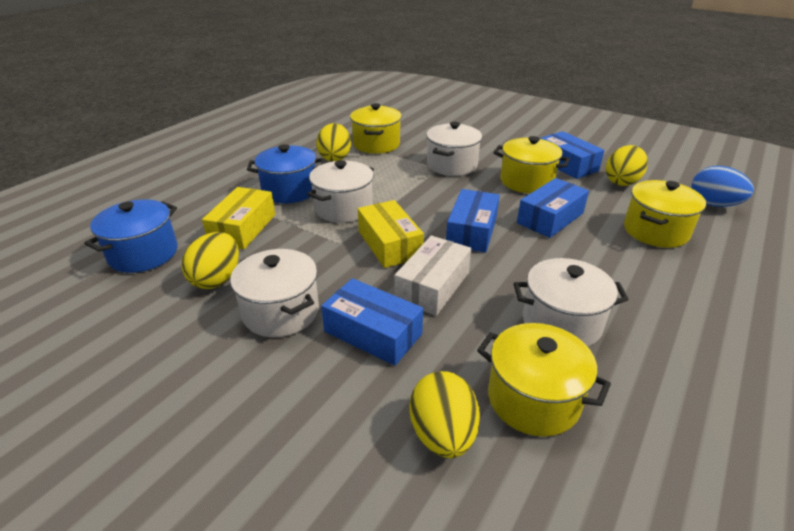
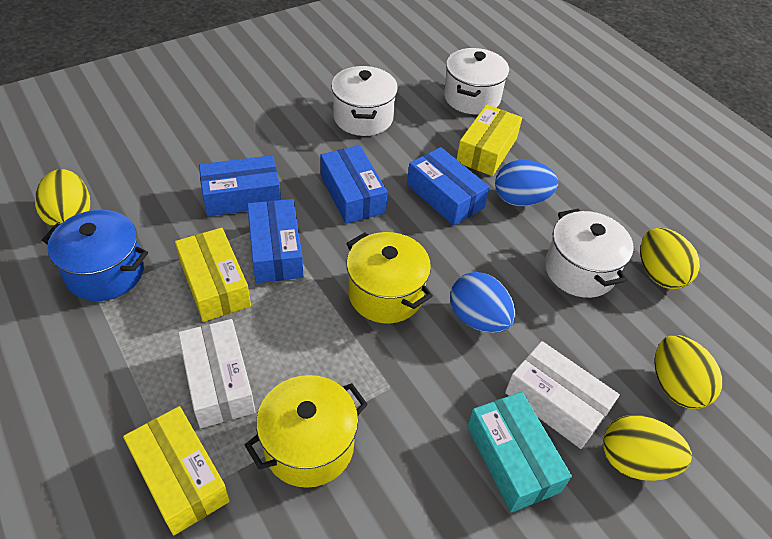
blue egg: [691,166,754,207] = 1 -> [450,272,516,333] [495,160,558,206] = 2
blue pot: [84,199,178,273] [247,144,324,203] = 2 -> [42,210,148,301] = 1
turquoise box: none = 0 -> [467,392,572,513] = 1
white box: [395,236,471,316] = 1 -> [178,319,256,428] [505,341,620,449] = 2
white pot: [230,249,319,337] [307,160,374,223] [426,122,482,176] [513,258,629,347] = 4 -> [331,66,398,136] [444,48,509,115] [545,209,634,298] = 3
yellow box: [202,187,275,249] [358,200,424,268] = 2 -> [123,406,230,535] [175,228,251,322] [457,104,522,176] = 3
yellow pot: [350,103,402,154] [477,323,611,437] [493,136,570,193] [624,180,706,248] = 4 -> [245,375,368,488] [346,232,433,323] = 2

